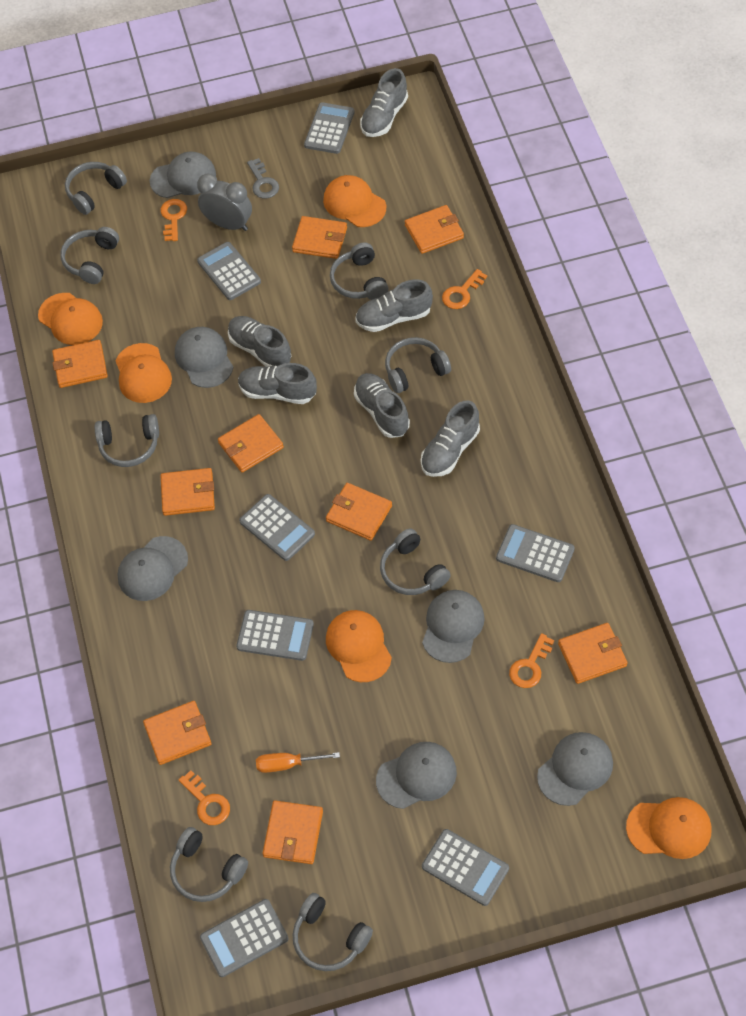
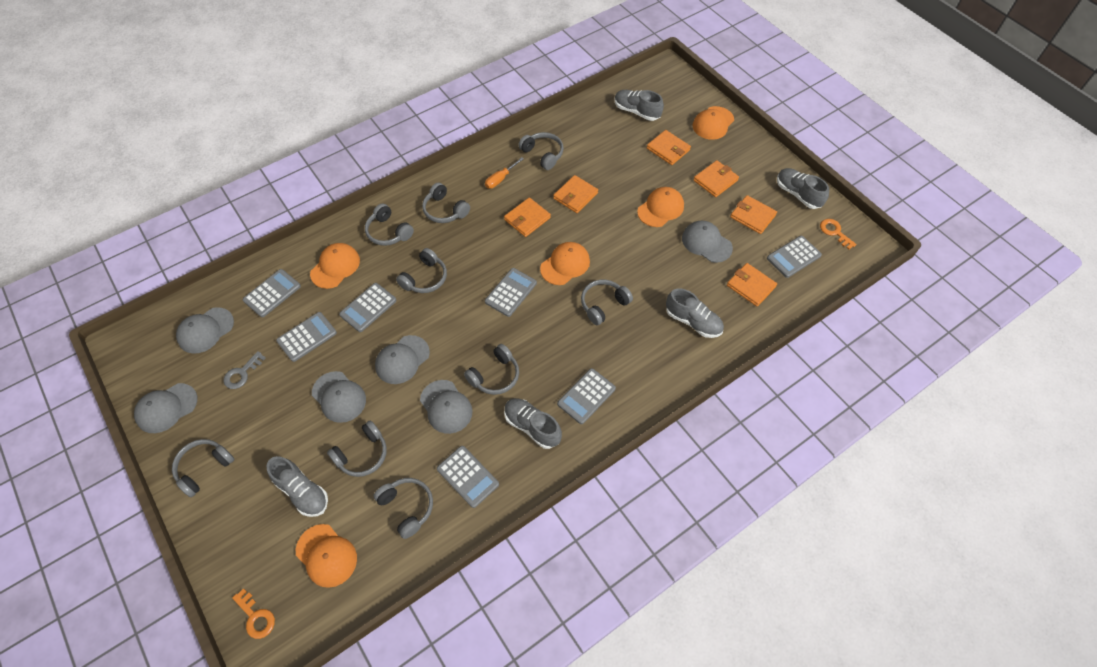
grey clock: [197,174,252,231] = 1 -> none = 0
grey headphones: [60,227,119,284] [65,162,127,215] [95,414,159,467] [170,827,248,902] [293,893,373,971] [330,242,389,300] [380,528,451,595] [385,337,451,393] = 8 -> [172,439,234,497] [327,421,387,477] [365,204,414,246] [374,478,433,539] [396,248,447,293] [422,183,470,223] [464,344,519,395] [518,132,564,170] [581,280,633,325] = 9
grey shoe: [228,316,291,367] [238,363,317,404] [354,373,410,438] [355,280,433,332] [360,68,408,137] [421,400,480,477] = 6 -> [266,456,328,517] [504,398,562,449] [614,90,664,121] [666,289,724,338] [777,168,829,209] = 5
orange key: [160,199,187,241] [178,770,230,825] [442,269,487,309] [509,633,554,688] = 4 -> [232,588,275,639] [820,219,857,250] = 2
orange wallet: [52,340,108,388] [143,701,211,765] [161,468,215,516] [218,414,284,473] [263,800,323,864] [292,216,347,259] [326,483,392,541] [405,205,464,254] [558,623,628,684] = 9 -> [504,197,551,237] [553,175,598,213] [647,130,691,165] [694,160,739,197] [727,263,777,307] [730,195,777,234] = 6

